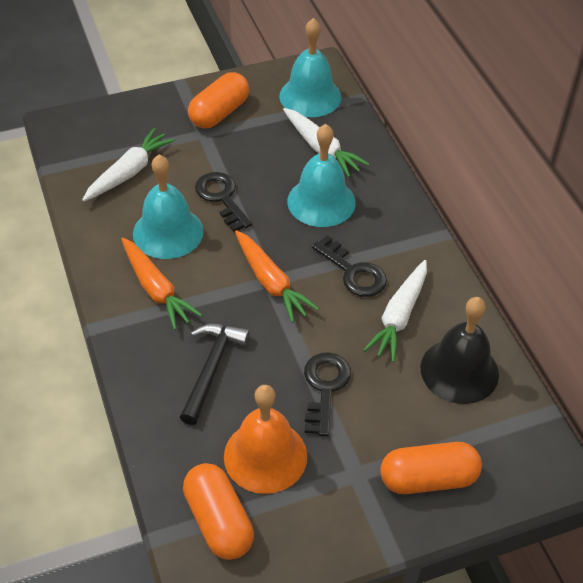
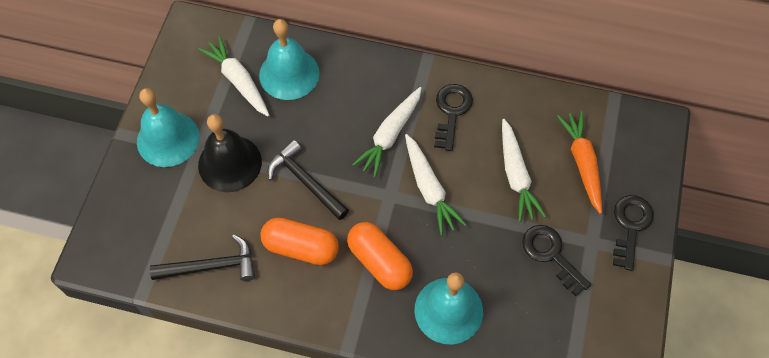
black hammer: [180,324,250,425] = 1 -> [150,234,255,281] [267,140,349,220] = 2
orange bell: [224,385,307,494] = 1 -> none = 0
orange capsule: [183,463,254,560] [188,72,249,128] [380,442,482,494] = 3 -> [260,217,339,265] [347,222,413,290] = 2
orange carrot: [122,238,202,330] [235,230,319,323] = 2 -> [557,111,602,214] = 1
white carrot: [82,128,175,202] [283,108,370,177] [363,260,427,362] = 3 -> [198,36,269,116] [352,87,422,178] [405,134,466,235] [502,119,546,222] = 4

